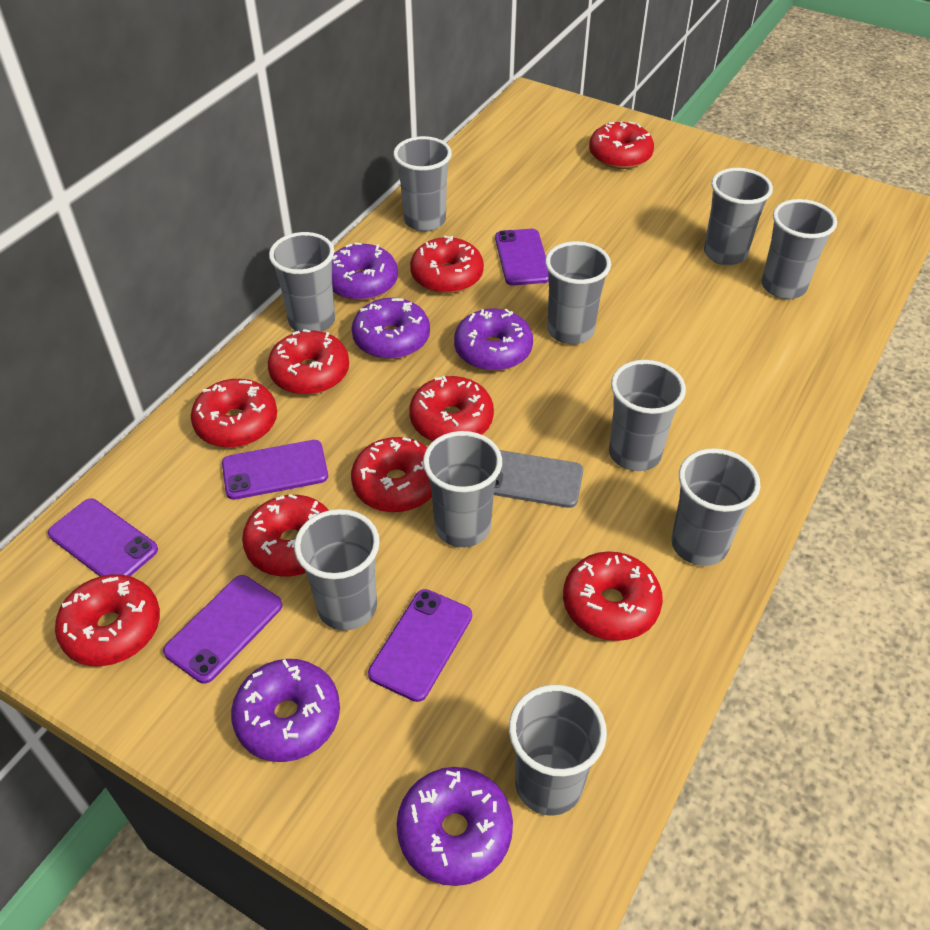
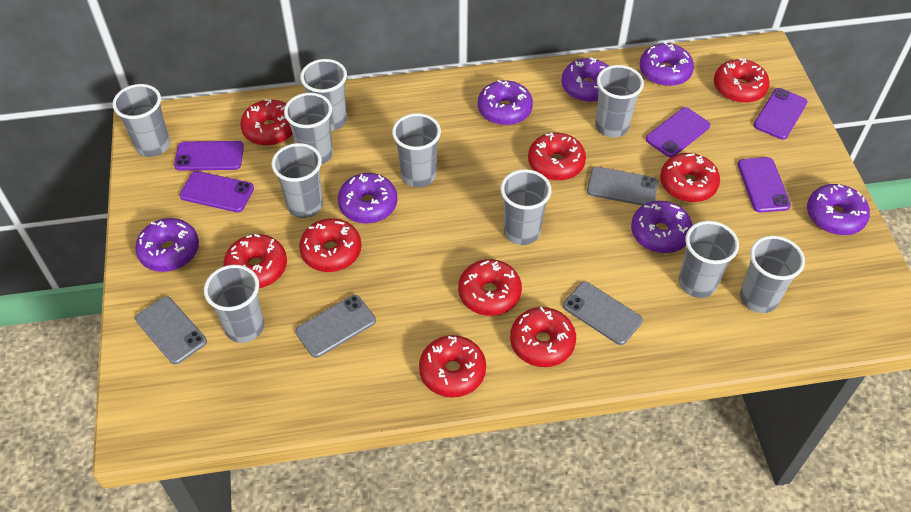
grey phone: [494,450,583,508] = 1 -> [135,296,207,364] [295,295,376,358] [563,282,643,345] [587,167,658,206] = 4
purple donut: [231,659,340,762] [332,242,398,301] [352,298,430,359] [397,767,513,886] [454,309,533,371] = 5 -> [135,218,199,272] [338,173,397,224] [478,80,533,125] [561,57,609,102] [631,201,693,253] [640,42,694,86] [807,184,870,235] = 7

